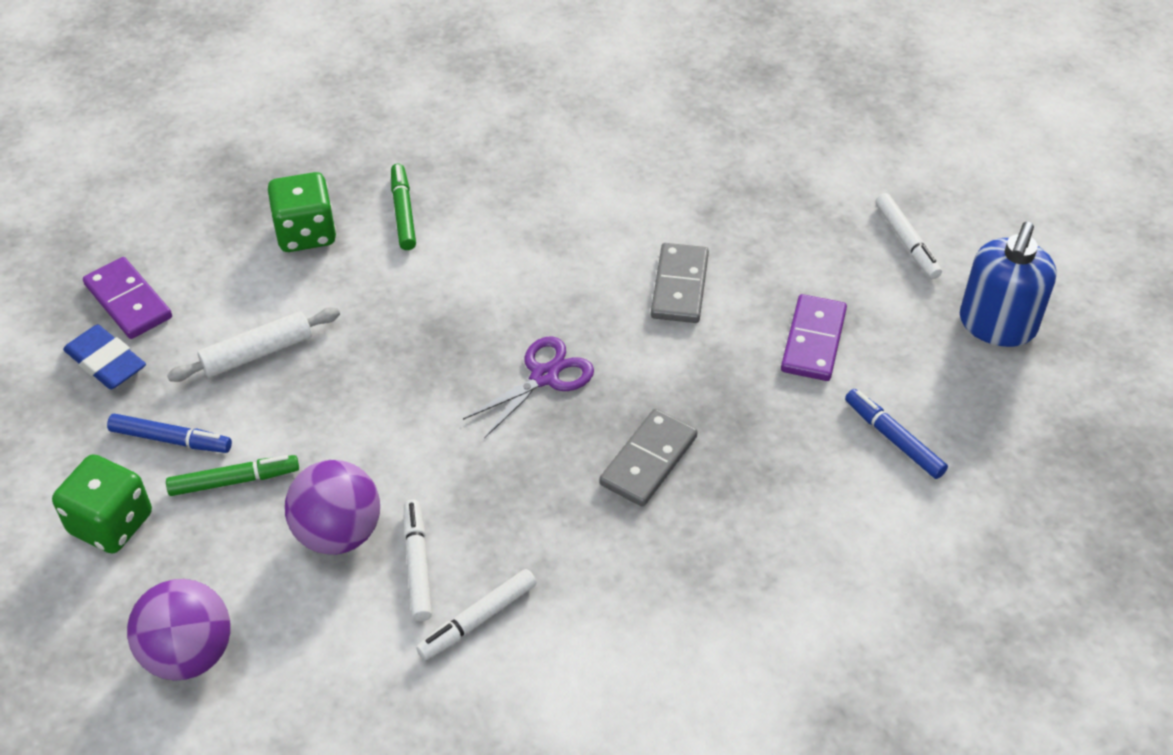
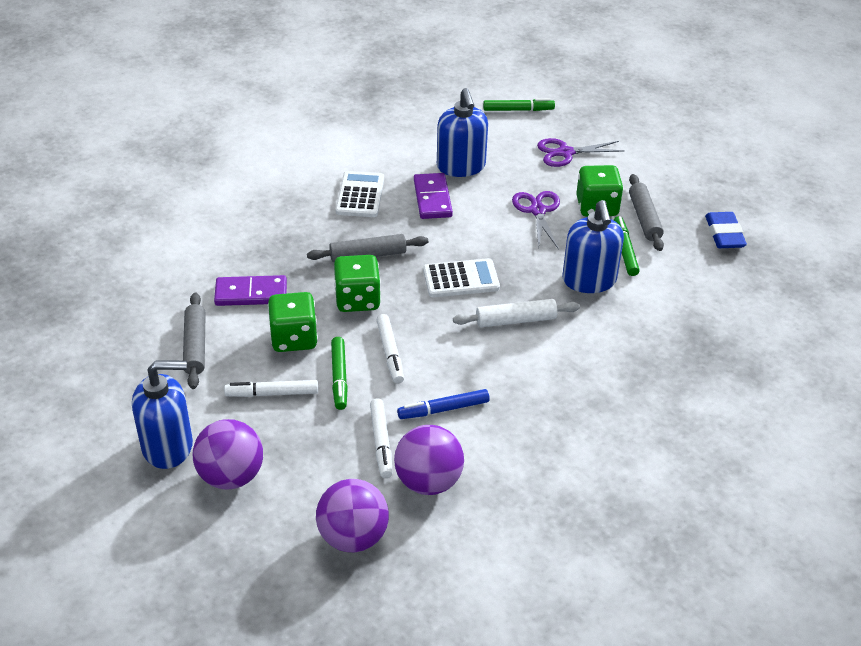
blue marker: [107,414,232,453] [845,389,948,479] = 2 -> [397,389,490,419] = 1
blue soap dispenser: [960,222,1056,347] = 1 -> [132,360,193,469] [437,88,488,177] [562,200,624,293] = 3
green dice: [52,454,152,554] [268,172,336,252] = 2 -> [268,292,318,352] [334,255,381,312] [576,165,623,217] = 3
green marker: [166,455,299,496] [391,164,416,250] = 2 -> [331,337,348,410] [483,98,555,111] [614,216,639,276] = 3
grey domino: [599,409,698,507] [651,243,709,323] = 2 -> none = 0
grey rolling pin: none = 0 -> [183,292,206,389] [307,234,428,262] [629,174,664,251] = 3
purple ball: [127,579,231,681] [285,460,380,555] = 2 -> [193,419,263,490] [316,479,389,552] [394,425,464,495] = 3
purple scissors: [463,336,594,439] = 1 -> [512,191,560,250] [537,138,624,167] = 2
white calculator: none = 0 -> [336,171,384,217] [423,258,500,297] = 2

